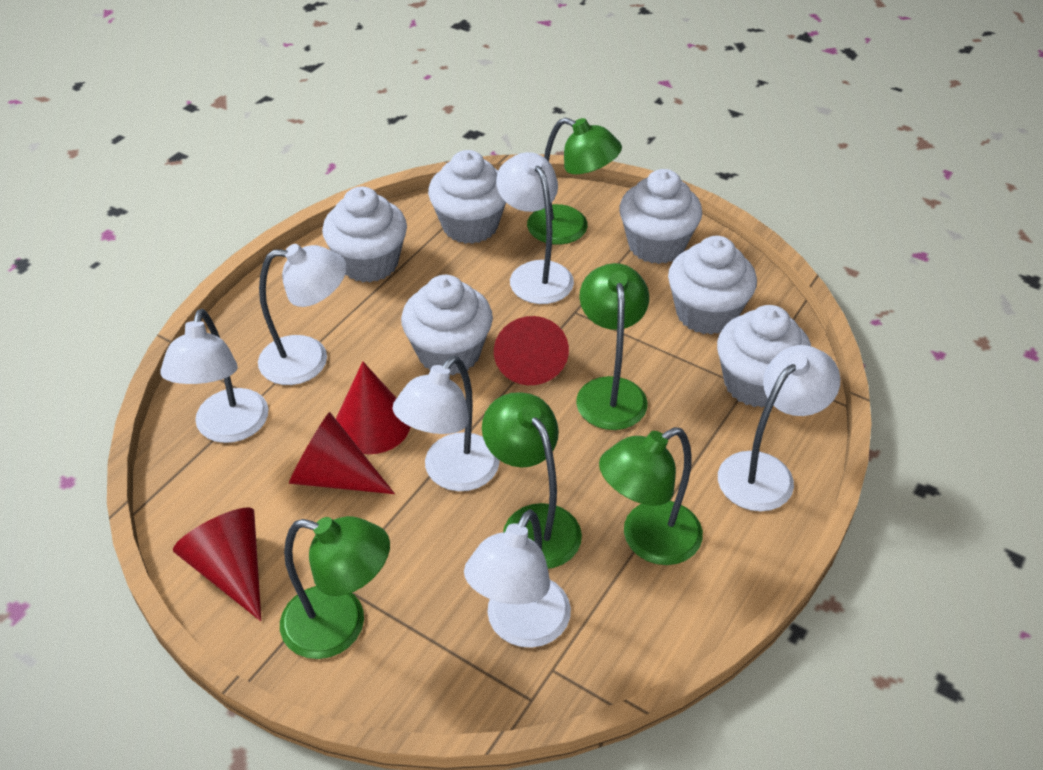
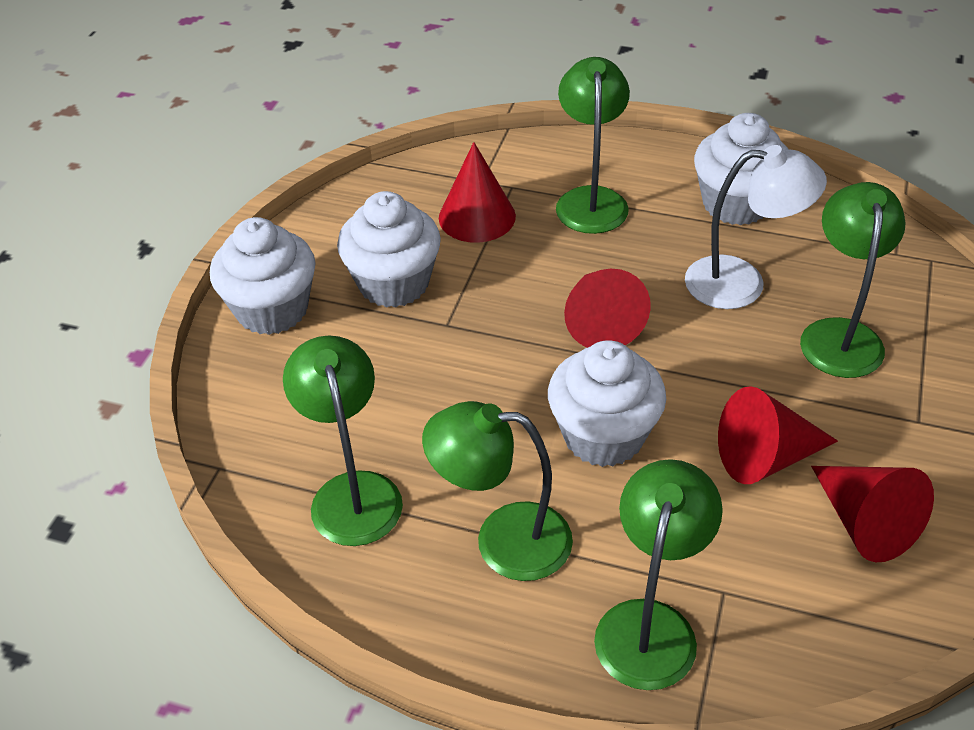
white cupcake: [322,186,407,283] [401,275,493,375] [428,150,506,244] [619,169,702,264] [668,236,757,335] [717,305,811,408] = 6 -> [210,217,315,335] [337,191,441,308] [548,340,666,467] [694,113,789,225] = 4
white lamp: [160,309,269,443] [258,244,347,385] [392,356,500,491] [464,509,571,648] [496,152,574,304] [718,345,841,511] = 6 -> [685,145,827,309] = 1

